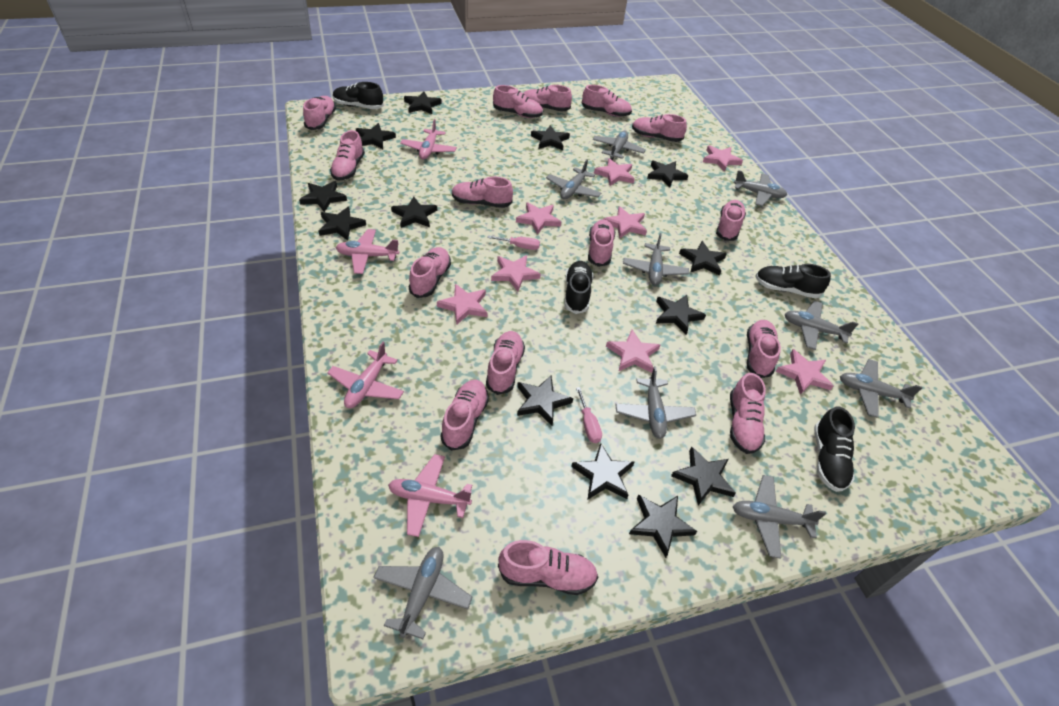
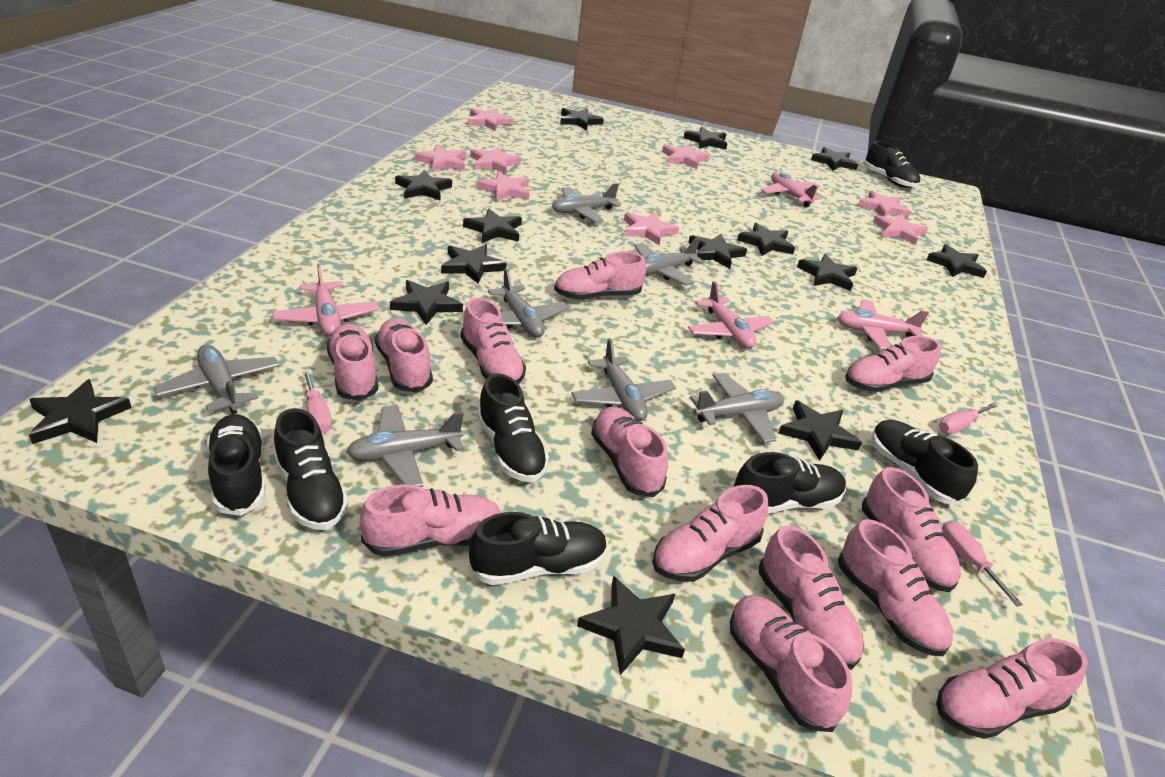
black shoe: [333,82,384,109] [564,261,593,314] [755,264,831,298] [814,406,855,492] = 4 -> [207,414,265,516] [274,408,349,530] [468,512,608,585] [477,373,549,482] [733,452,846,514] [864,141,920,188] [871,420,978,505] = 7
black star: [299,181,347,212] [319,207,366,240] [356,123,396,149] [391,197,437,228] [404,91,442,114] [517,376,573,426] [531,125,570,150] [571,443,634,500] [629,495,697,558] [647,160,688,188] [656,295,706,335] [671,447,736,506] [679,241,727,276] = 13 -> [29,379,132,444] [390,280,463,325] [395,170,452,201] [441,244,507,284] [463,209,522,243] [560,108,604,130] [577,576,685,675] [683,126,727,149] [688,234,747,269] [737,223,795,256] [778,400,862,461] [797,254,857,291] [811,147,858,171] [927,244,987,278] = 14
grey plane: [373,547,473,639] [546,160,601,199] [592,131,646,161] [615,366,696,439] [623,233,689,285] [733,475,826,559] [734,170,787,206] [785,301,858,350] [840,359,922,418] = 9 -> [153,345,279,414] [347,405,464,487] [488,269,569,337] [552,183,621,223] [571,338,676,421] [634,238,704,286] [690,373,784,443] = 7
pink screwdriver: [487,235,540,250] [576,387,602,443] = 2 -> [303,370,332,434] [939,403,997,434] [942,521,1023,607] = 3
pink shoe: [303,96,336,130] [330,130,365,181] [409,247,451,298] [440,380,489,451] [452,176,513,208] [486,331,525,395] [493,85,543,118] [498,540,598,595] [523,85,572,111] [582,85,632,117] [588,220,615,267] [632,114,687,142] [716,200,746,241] [730,373,766,454] [747,320,781,378] = 15 -> [327,323,378,401] [360,484,501,557] [375,318,433,393] [460,298,526,384] [554,252,646,300] [591,407,668,497] [652,485,768,582] [730,595,853,732] [759,526,864,670] [838,519,953,656] [845,336,941,392] [862,467,961,592] [936,638,1088,739] = 13

